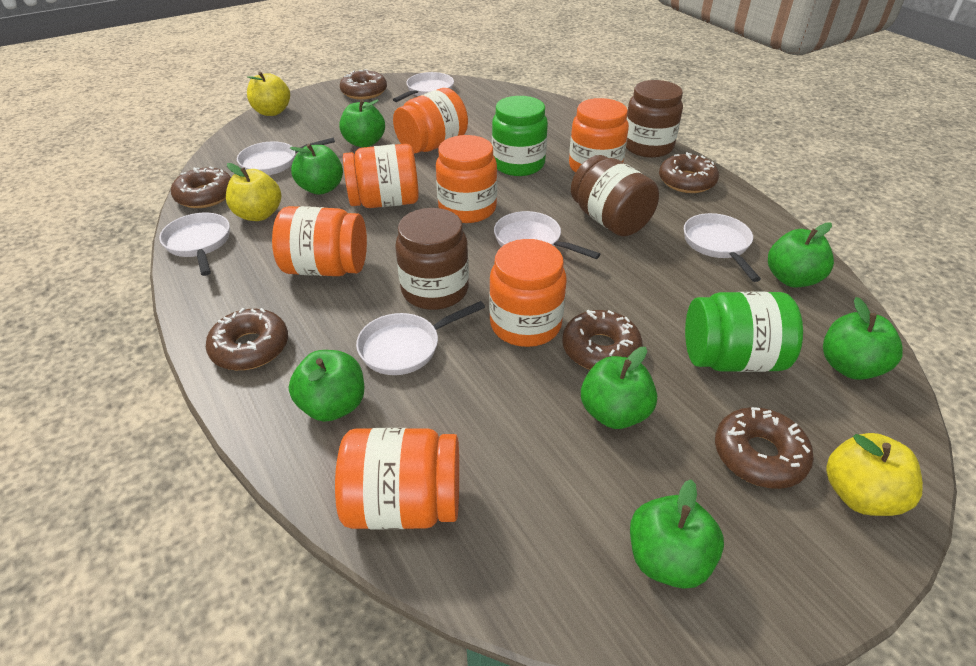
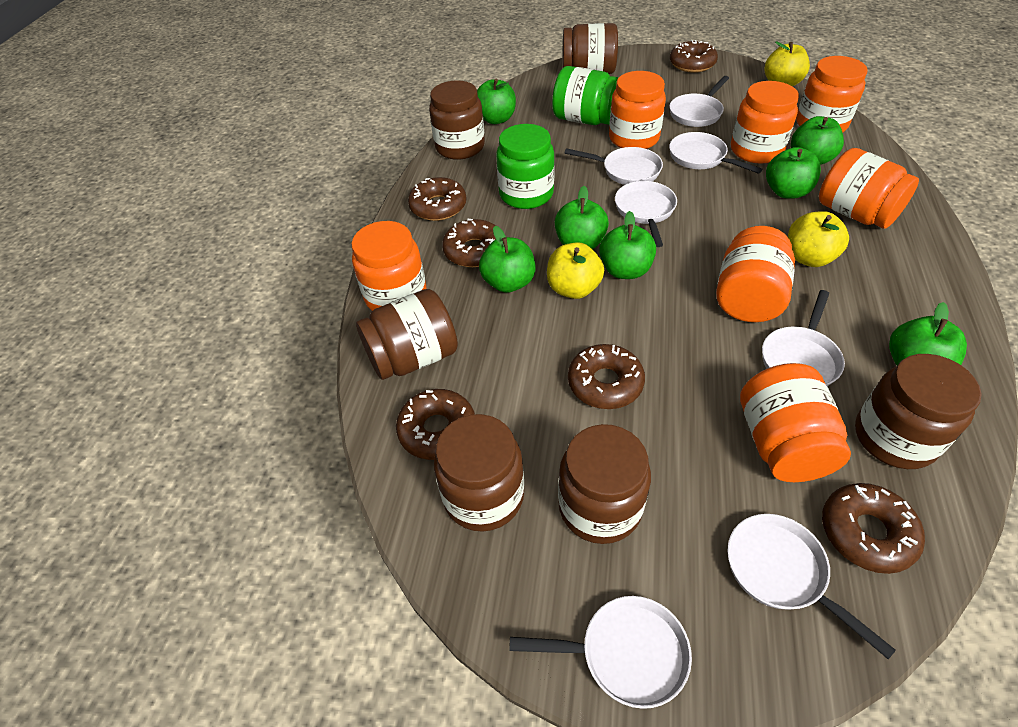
brown jar: [395,208,469,310] [571,155,659,237] [626,80,683,158] = 3 -> [356,289,458,380] [429,80,485,160] [434,414,524,532] [558,424,651,544] [563,23,618,74] [855,354,982,469] = 6
white pan: [159,213,230,276] [237,138,335,175] [356,301,485,375] [393,72,454,102] [494,211,600,259] [684,213,761,282] = 6 -> [509,596,692,709] [565,147,663,185] [615,181,677,247] [669,76,729,127] [669,132,763,174] [727,514,896,659] [762,290,845,386] = 7

